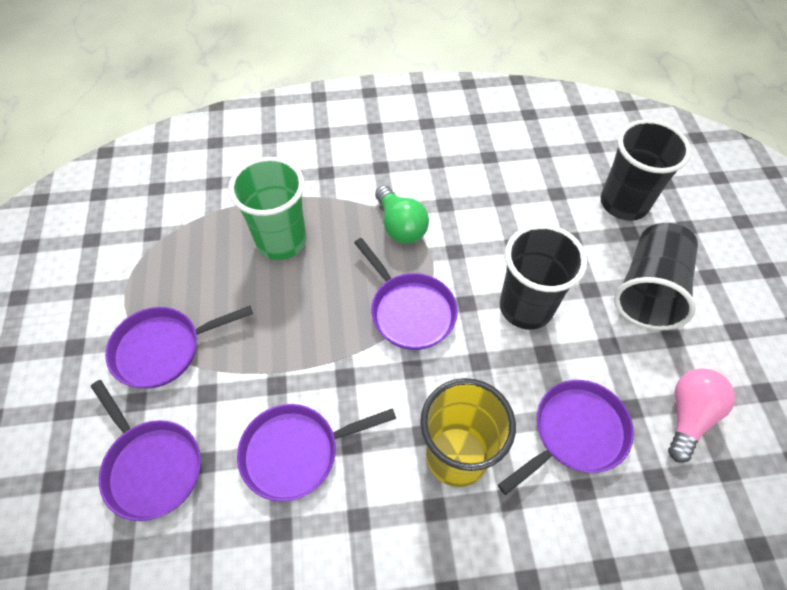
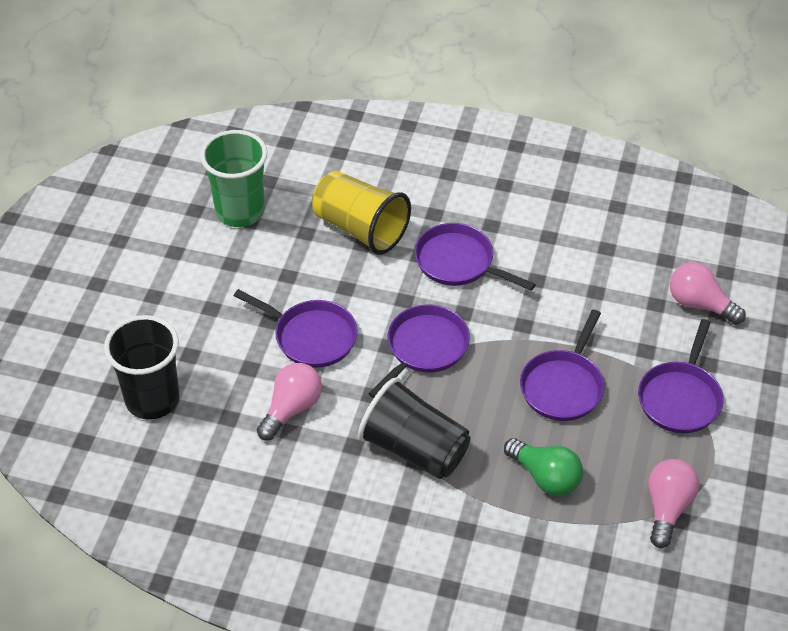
black cup: [500,224,587,329] [600,119,691,221] [614,223,698,330] = 3 -> [104,315,179,420] [358,377,471,479] = 2
pink light bulb: [668,368,735,463] = 1 -> [257,363,322,440] [648,459,699,548] [670,262,746,325] = 3

